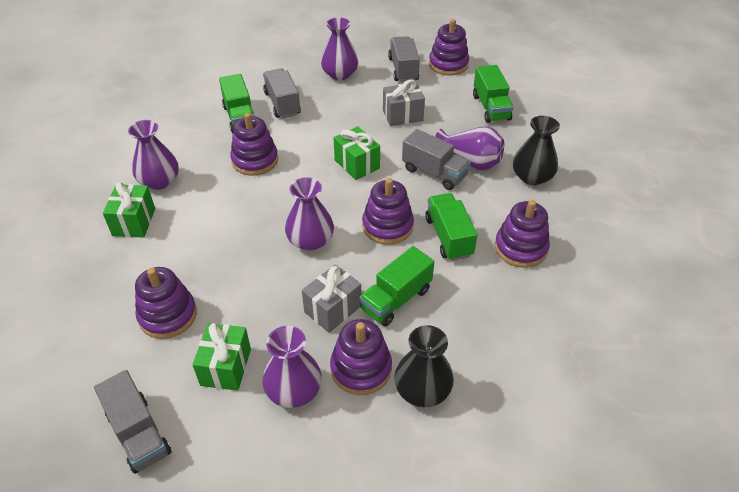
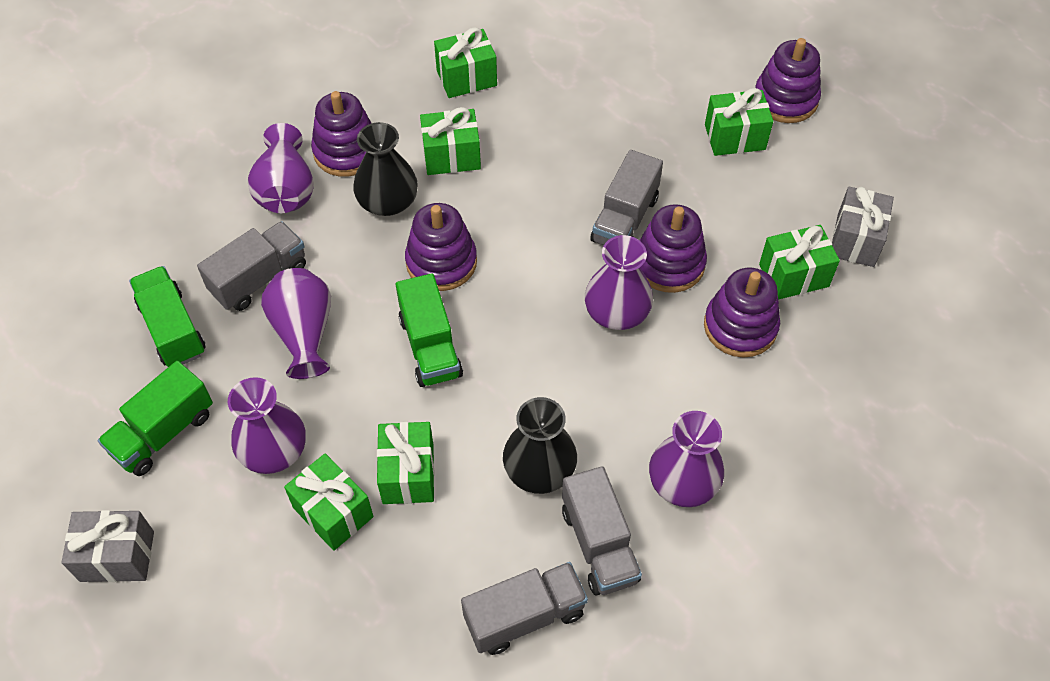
green gift: [103,182,155,238] [192,323,251,391] [334,126,380,180] = 3 -> [284,453,373,551] [377,422,434,504] [420,107,481,175] [434,27,497,98] [705,88,773,156] [759,225,840,300] = 6
green truck: [219,74,255,133] [359,246,434,327] [425,193,478,261] [473,65,514,123] = 4 -> [98,361,213,476] [129,266,206,367] [396,273,463,387] = 3
purple stacking toy: [135,267,197,339] [230,113,278,176] [330,319,392,395] [362,178,414,245] [429,19,469,76] [495,200,550,268] = 6 -> [311,91,372,177] [405,203,477,291] [640,204,707,293] [704,268,780,358] [756,38,821,123] = 5

